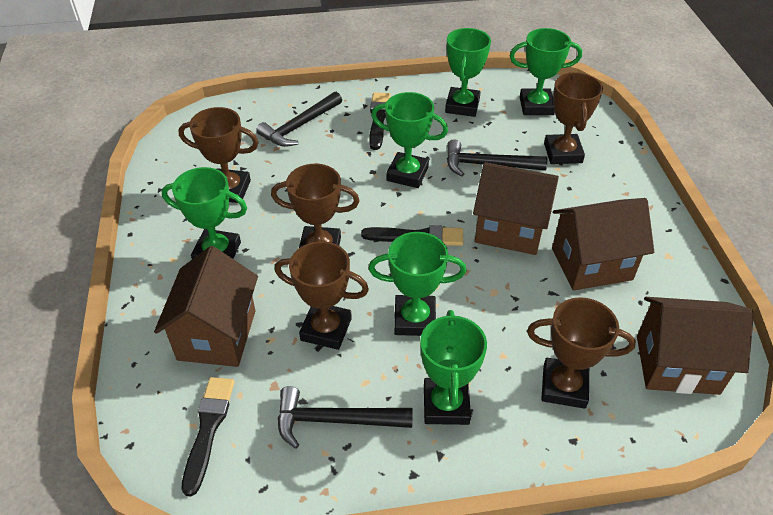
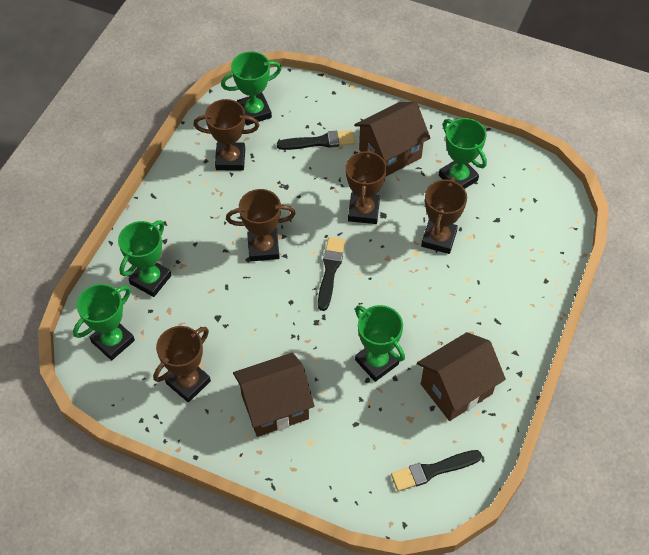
black hammer: [256,92,342,147] [278,386,413,449] [447,139,547,177] = 3 -> none = 0
brown house: [154,246,258,367] [473,162,559,255] [552,198,654,291] [637,297,754,395] = 4 -> [233,352,315,437] [354,102,430,176] [417,332,506,421] = 3
green trophy: [161,167,247,259] [369,232,466,336] [371,92,448,188] [420,310,487,425] [445,28,491,117] [510,28,582,115] = 6 -> [73,284,135,360] [118,220,171,297] [221,51,282,125] [355,305,405,382] [439,118,487,189] = 5

